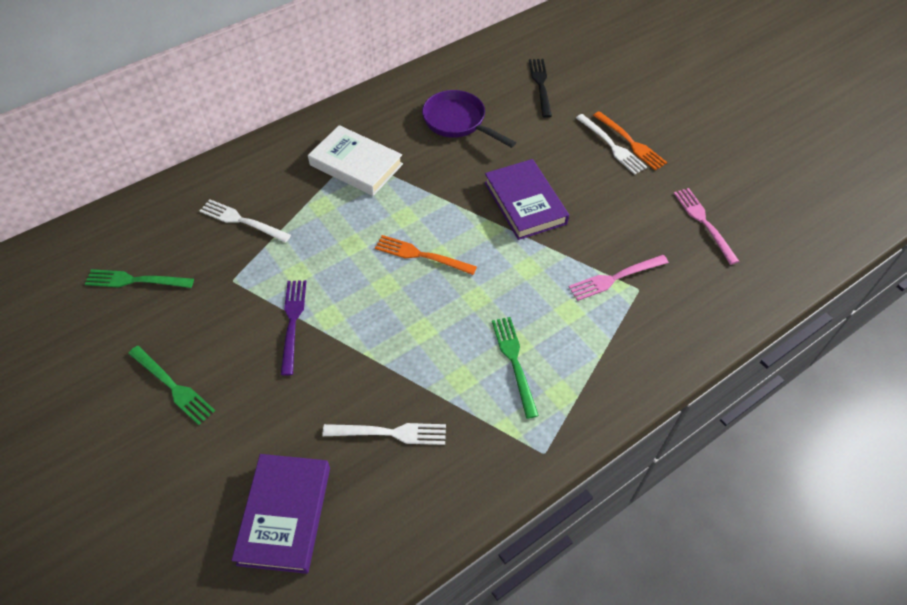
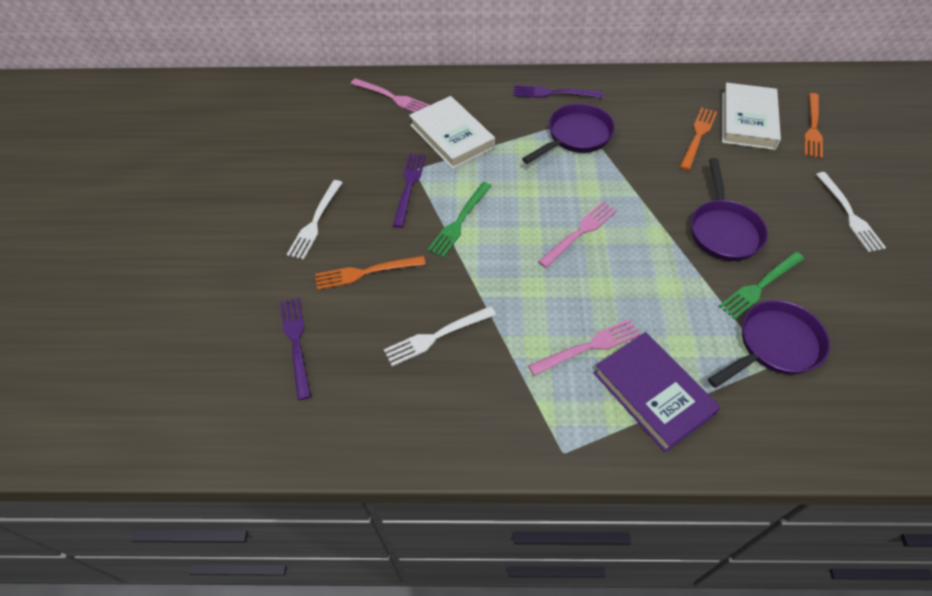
black fork: [529,59,552,118] = 1 -> none = 0
green fork: [85,269,194,288] [128,346,215,425] [492,317,539,419] = 3 -> [428,182,491,258] [719,252,804,319] = 2
orange fork: [375,235,477,275] [593,111,667,170] = 2 -> [315,256,426,290] [680,107,717,170] [804,93,823,158] = 3
pink fork: [569,255,669,301] [674,188,739,265] = 2 -> [351,78,430,112] [528,319,641,376] [538,202,617,268] = 3
purple book: [232,454,330,574] [484,159,569,240] = 2 -> [594,332,721,452] = 1
purple fork: [281,280,306,376] = 1 -> [280,298,311,400] [393,153,426,228] [513,85,604,98] = 3
purple pan: [422,90,516,148] = 1 -> [522,104,615,164] [691,158,768,261] [708,300,830,388] = 3
white book: [308,125,403,196] = 1 -> [409,96,495,169] [722,83,781,150] = 2

